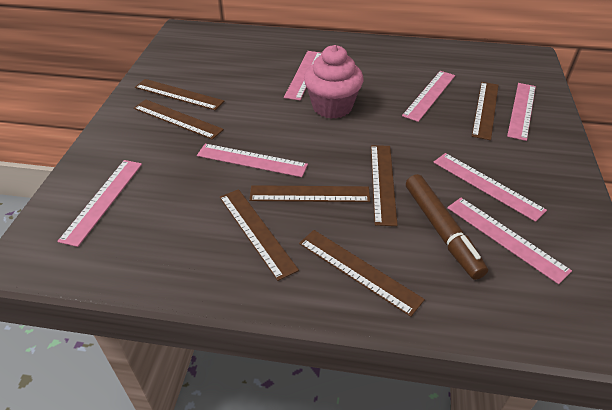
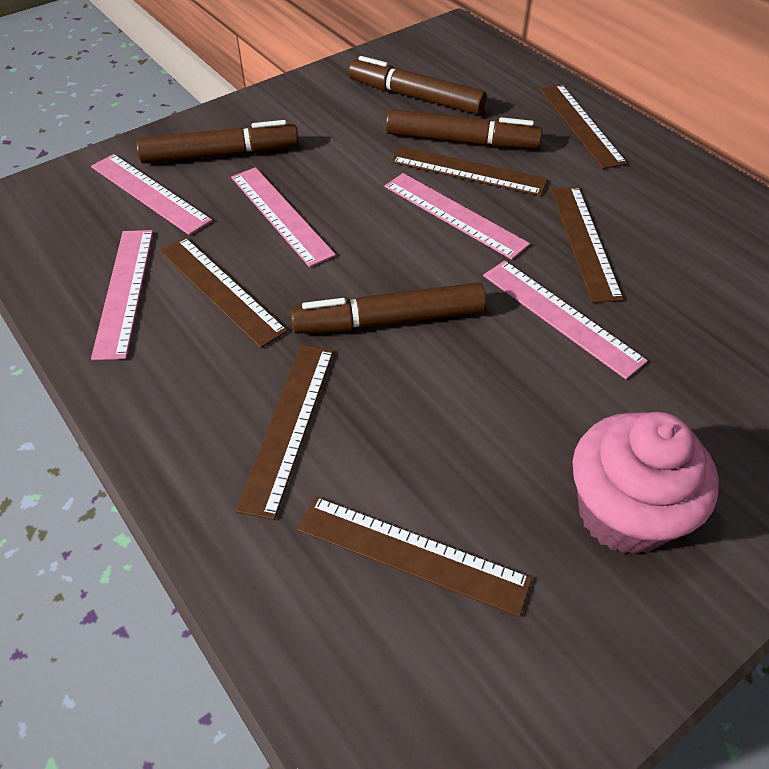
brown marker: [406,174,488,280] = 1 -> [136,120,299,164] [290,282,486,334] [348,56,487,115] [386,109,543,148] = 4
brown ruler: [134,99,224,140] [135,79,224,110] [220,189,299,281] [249,185,370,202] [299,230,425,317] [371,145,398,226] [472,82,499,140] = 7 -> [159,237,288,348] [236,345,334,520] [297,497,532,617] [391,146,548,196] [539,84,627,169] [551,187,624,303] = 6
pink ruler: [57,160,142,247] [197,144,308,177] [284,51,322,100] [402,71,455,122] [433,153,547,222] [447,198,572,284] [507,83,536,141] = 7 -> [91,154,212,235] [91,230,153,360] [231,167,336,267] [384,173,530,260] [483,261,648,379] = 5

